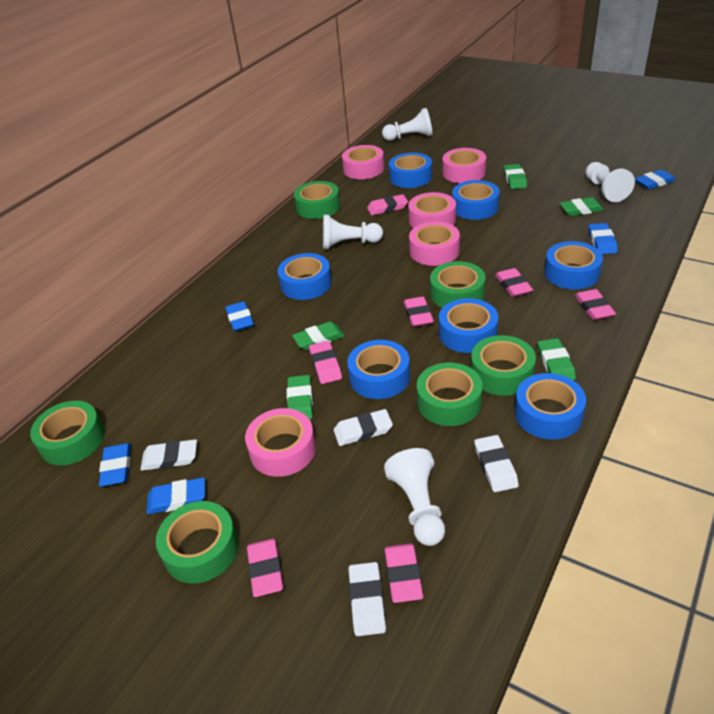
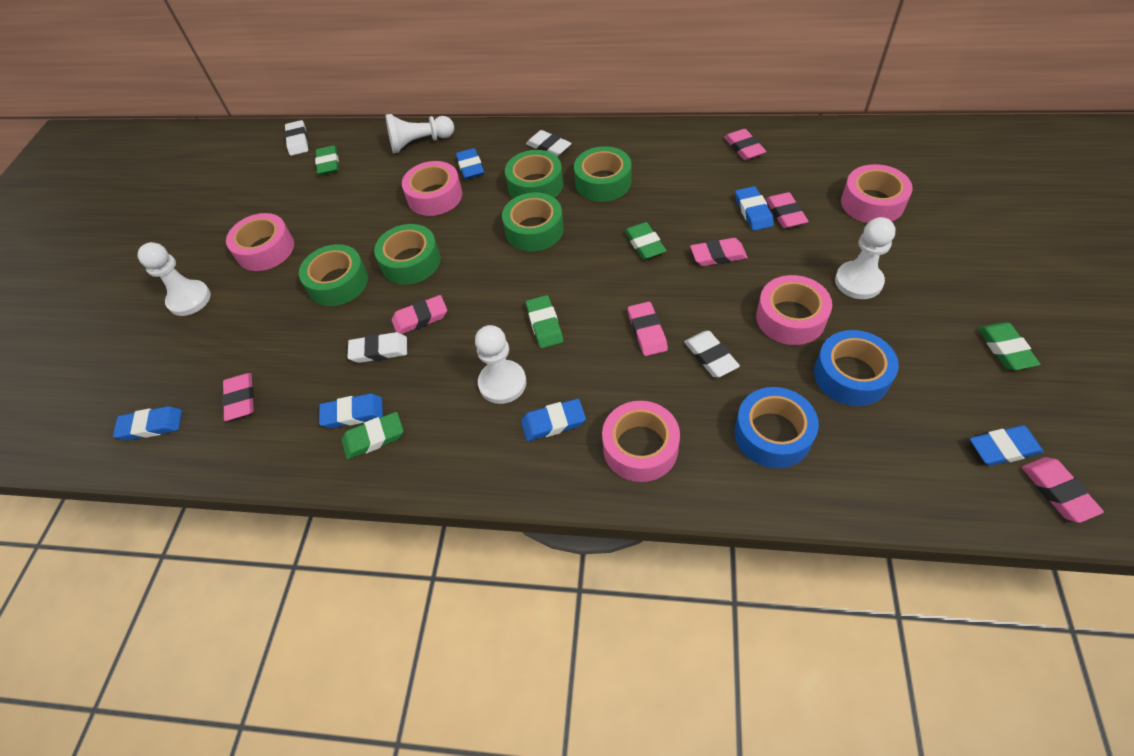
blue eraser: [99,443,131,487] [146,477,205,514] [225,301,254,332] [589,223,618,254] [635,170,676,190] = 5 -> [113,406,182,440] [319,394,383,428] [456,148,484,179] [521,399,586,441] [735,186,774,231] [970,425,1044,466] = 6
blue tape: [278,253,332,300] [347,340,410,399] [389,152,432,188] [439,298,498,353] [452,180,499,220] [515,373,586,440] [545,241,603,289] = 7 -> [734,387,819,468] [814,330,899,406] = 2
green tape: [30,401,105,465] [156,501,238,583] [294,181,340,219] [417,362,483,426] [430,261,486,308] [471,335,536,396] = 6 -> [299,244,368,306] [374,224,441,284] [502,192,564,251] [505,150,563,199] [574,146,631,202] = 5

